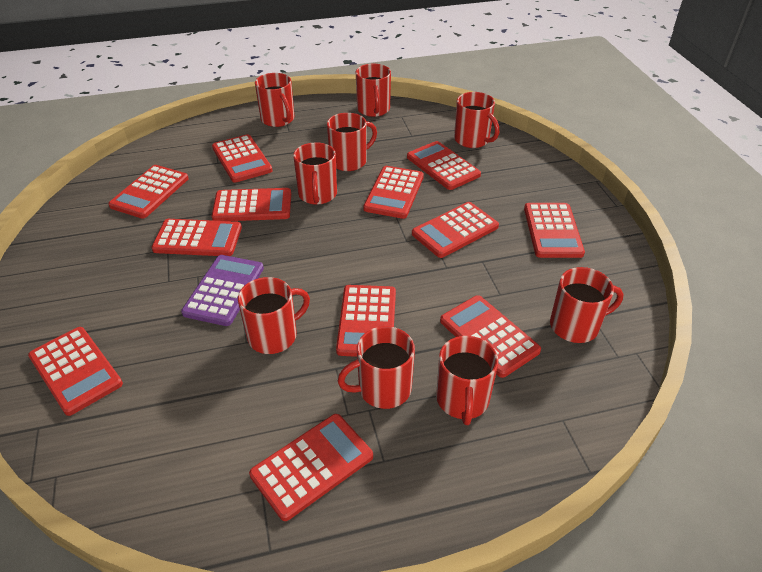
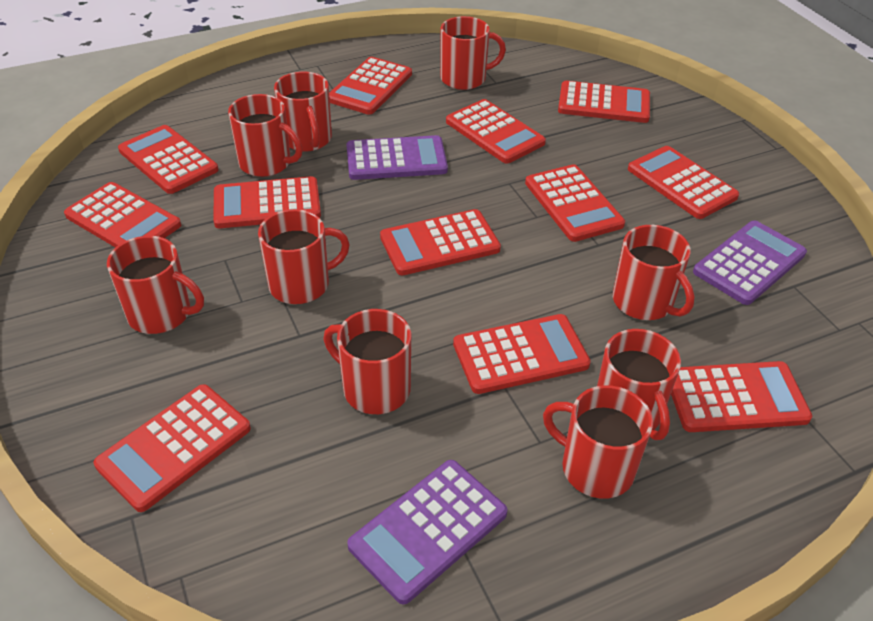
purple calculator: [181,255,264,326] = 1 -> [346,135,448,180] [347,460,508,605] [693,220,807,305] = 3

